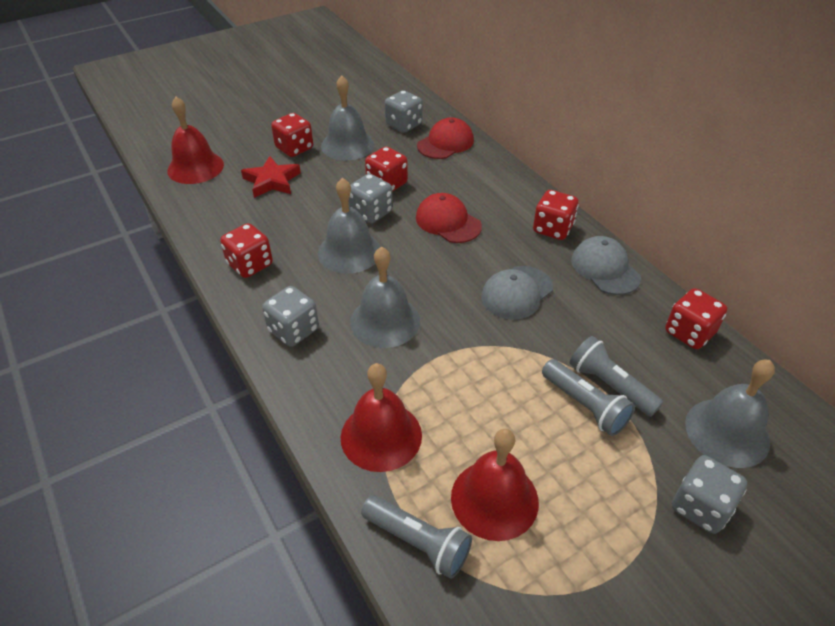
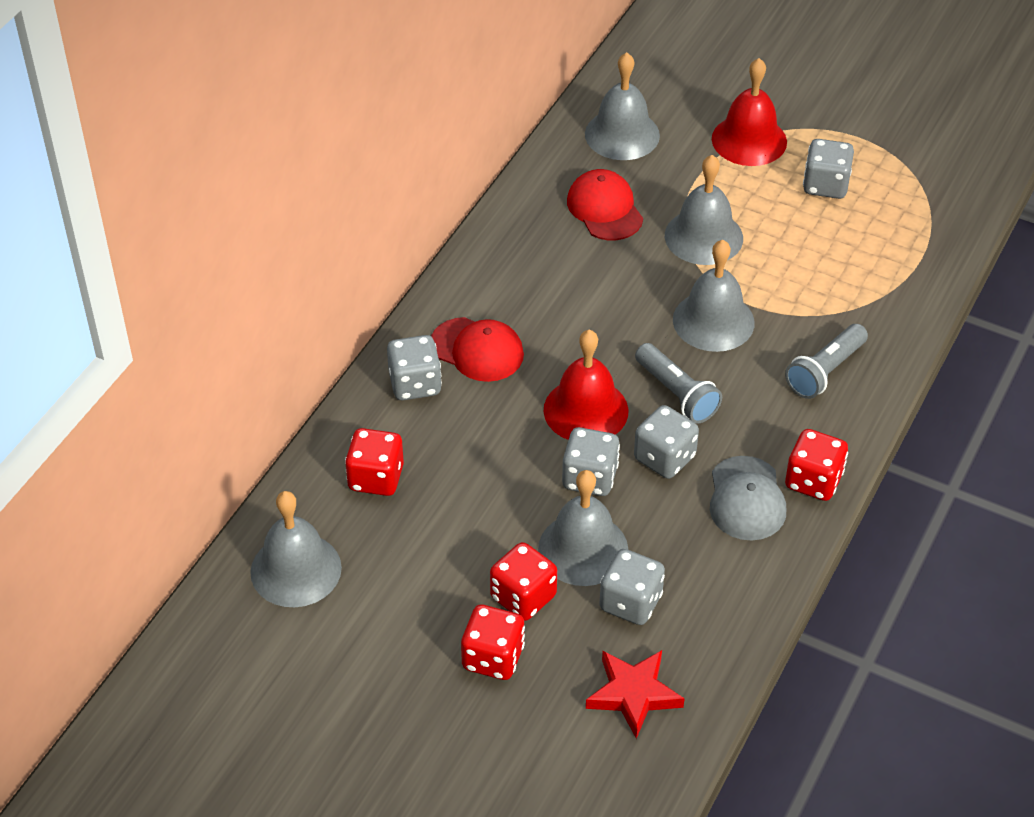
grey bell: [318,178,381,274] [321,75,374,161] [350,246,420,348] [685,359,775,468] = 4 -> [250,491,342,607] [538,470,628,586] [585,52,660,160] [665,155,743,265] [673,240,755,352] = 5
grey cap: [481,266,553,320] [571,236,641,295] = 2 -> [710,456,786,541] = 1
grey dice: [262,286,319,347] [349,174,393,224] [385,90,423,133] [672,455,747,534] = 4 -> [387,335,442,400] [562,427,620,496] [599,549,665,625] [634,405,699,479] [803,139,854,199] = 5
grey flashlight: [361,495,472,579] [542,359,635,436] [570,336,663,417] = 3 -> [635,343,722,423] [785,324,868,399] = 2
red bell: [167,97,224,184] [341,363,422,472] [451,429,539,541] = 3 -> [544,330,628,440] [712,58,787,166] = 2
red dice: [220,223,273,278] [271,113,313,157] [365,147,408,192] [533,190,579,240] [665,288,727,349] = 5 -> [345,428,404,496] [461,605,525,680] [490,542,557,621] [785,429,848,501] = 4

